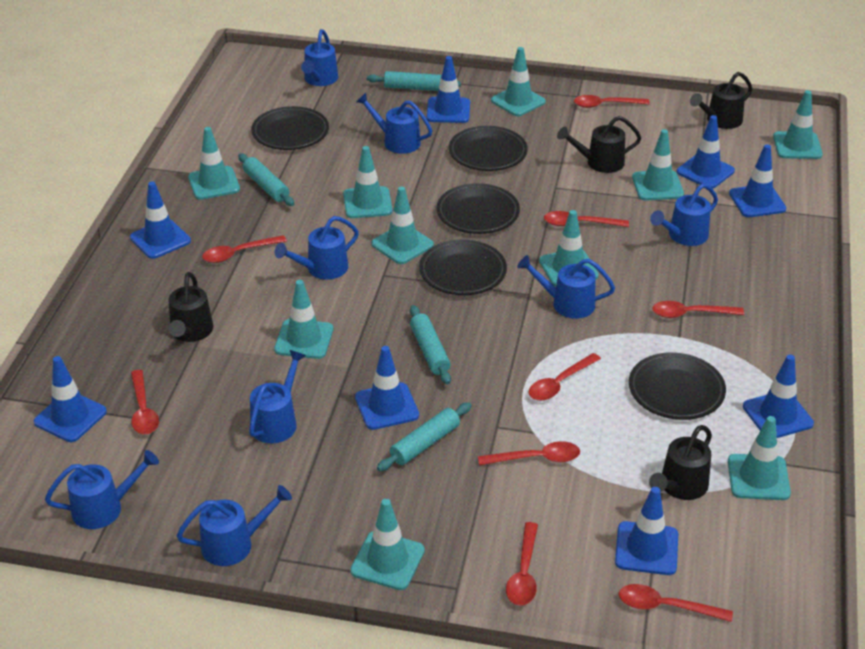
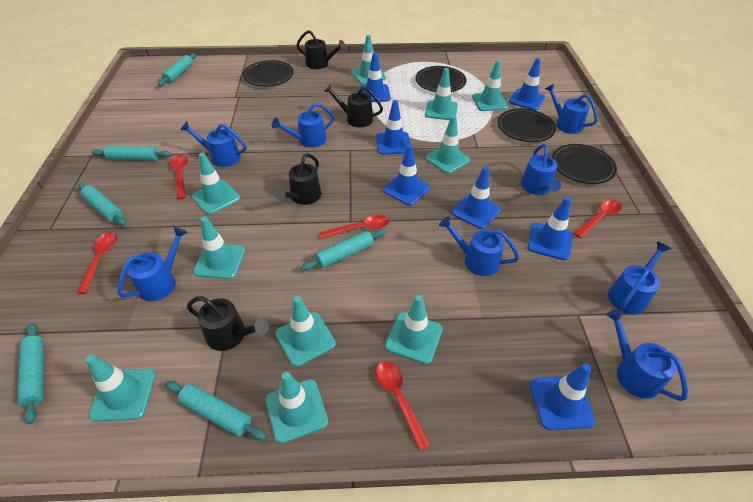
black plate: [251,106,329,150] [419,240,507,295] [436,183,520,234] [449,126,528,171] [629,352,726,420] = 5 -> [243,60,294,86] [415,66,467,92] [497,108,556,142] [552,144,617,184] = 4
blue traffic cone: [34,356,107,442] [130,182,191,259] [355,346,419,430] [426,56,470,123] [615,487,678,575] [677,115,735,189] [729,144,786,217] [743,354,814,438] = 8 -> [359,52,391,102] [376,100,411,155] [383,145,430,206] [452,166,501,229] [509,58,545,110] [527,197,573,260] [530,363,595,430] = 7
red spoon: [131,370,159,434] [202,235,287,263] [478,441,580,465] [506,522,538,606] [528,353,601,401] [544,211,629,227] [574,95,650,108] [619,584,733,622] [652,301,744,318] = 9 -> [77,232,117,294] [170,155,188,199] [319,215,390,239] [375,361,430,451] [574,199,622,239] = 5
turquoise rolling pin: [238,153,294,206] [367,71,461,91] [377,403,472,471] [410,305,451,385] = 4 -> [17,323,44,424] [78,183,127,226] [92,146,171,161] [158,53,196,86] [165,381,267,440] [301,229,386,271] = 6

